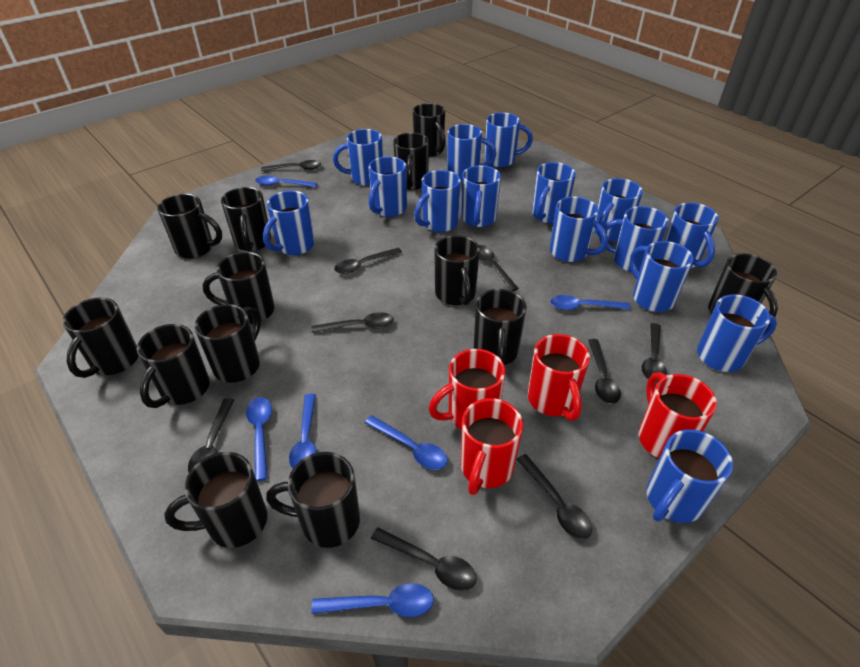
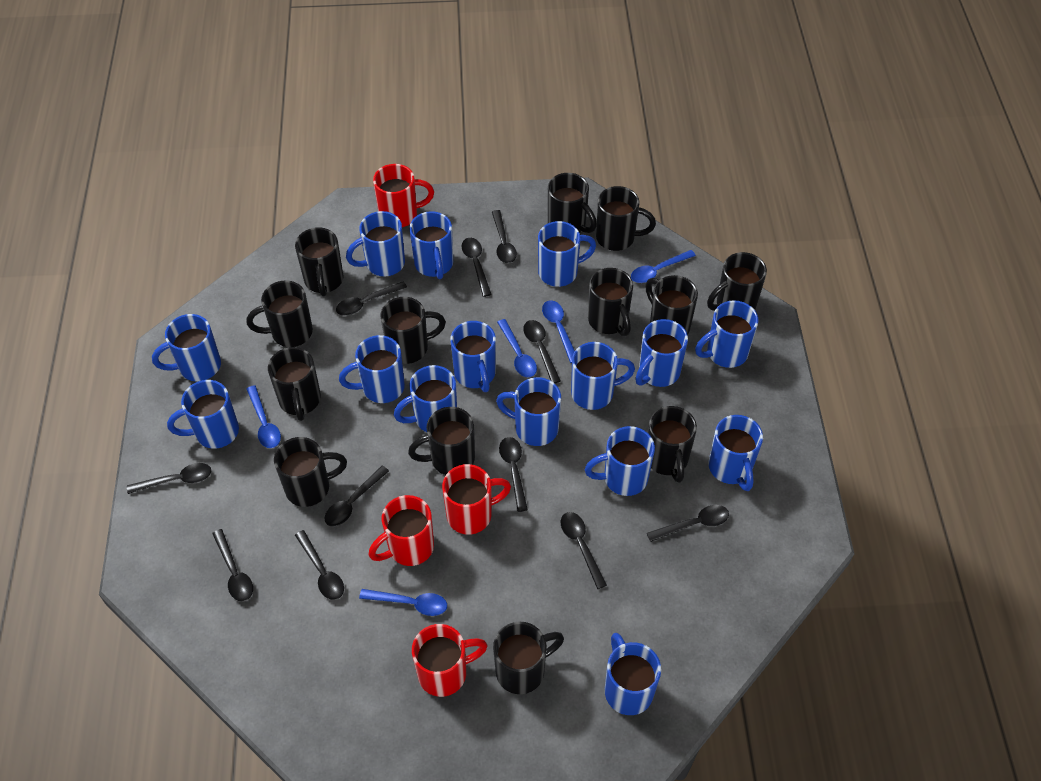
black spoon: [188,398,234,472] [261,160,321,171] [311,312,394,333] [334,248,402,274] [371,528,477,591] [479,245,519,291] [516,454,592,539] [588,339,621,404] [642,323,667,382] = 9 -> [127,463,211,494] [212,529,253,601] [295,530,344,600] [325,466,389,526] [336,281,407,316] [461,238,492,297] [492,210,517,263] [499,437,528,512] [523,320,561,383] [561,512,607,589] [647,505,729,542] = 11
blue spoon: [246,397,272,481] [255,176,317,187] [289,394,317,469] [311,583,434,617] [365,415,447,470] [550,295,630,310] = 6 -> [246,385,281,448] [359,589,447,616] [497,319,537,377] [542,300,575,363] [631,250,696,283] = 5

